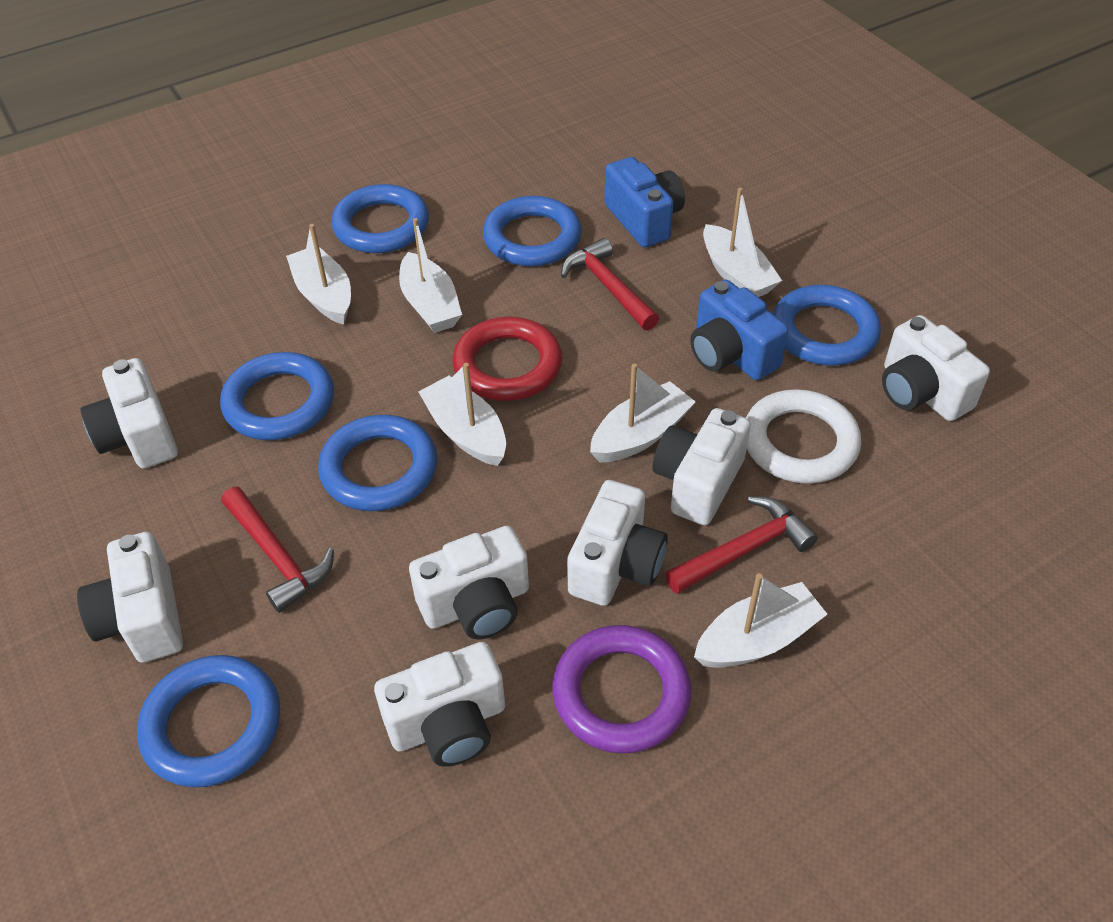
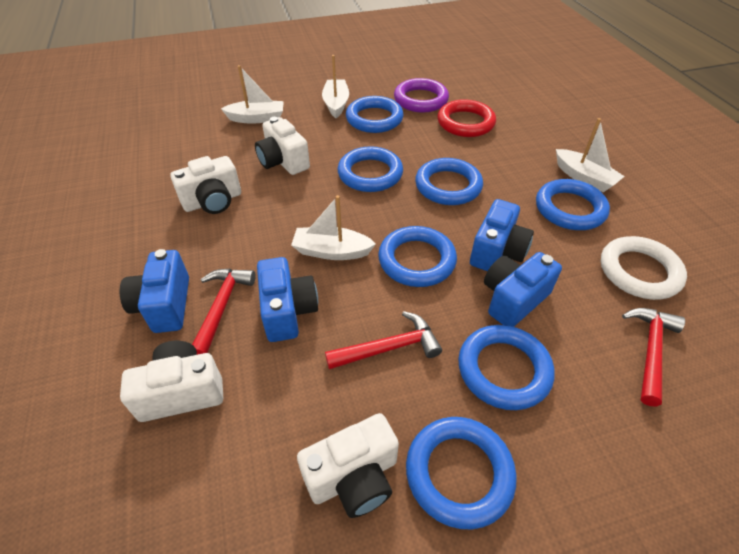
blue camera: [605,157,685,248] [690,280,789,380] = 2 -> [120,249,189,333] [257,257,318,342] [470,199,534,271] [484,252,562,327] = 4
blue ring: [137,655,280,787] [220,352,334,440] [318,415,437,511] [331,184,429,253] [483,196,582,266] [773,285,881,366] = 6 -> [337,146,403,192] [346,96,404,133] [378,226,457,287] [406,417,517,529] [415,158,483,205] [458,325,555,410] [536,179,610,230] = 7
white boat: [286,224,351,325] [399,218,462,333] [419,363,506,466] [590,363,695,463] [694,573,828,668] [703,188,782,297] = 6 -> [221,65,284,124] [291,195,376,260] [322,55,349,118] [556,118,625,192] = 4
white camera: [77,532,183,663] [81,358,178,469] [374,642,505,767] [409,526,529,639] [567,480,668,606] [653,408,751,525] [882,315,990,421] = 7 -> [120,341,223,422] [170,156,241,214] [255,117,310,175] [297,413,399,518] = 4

